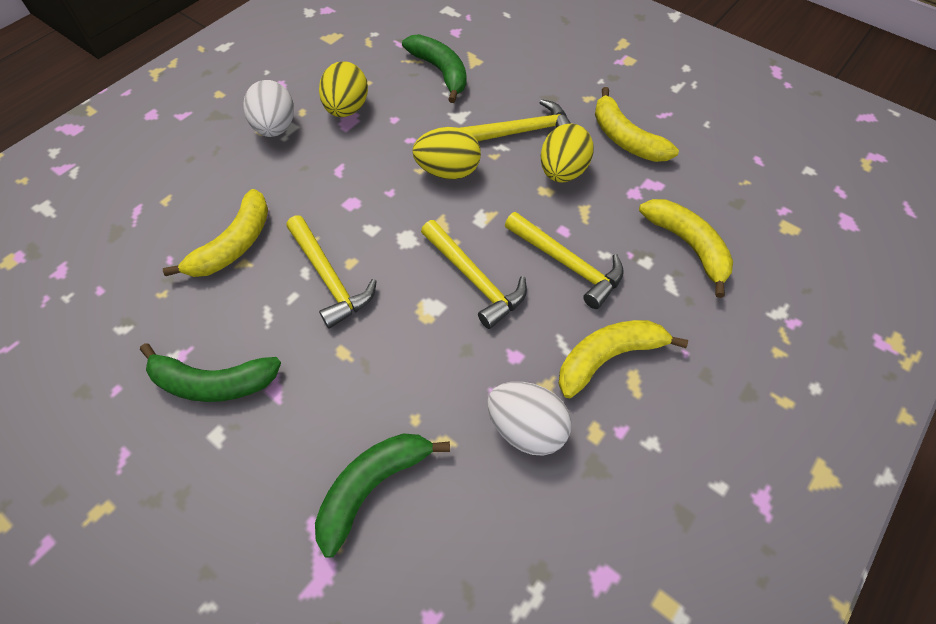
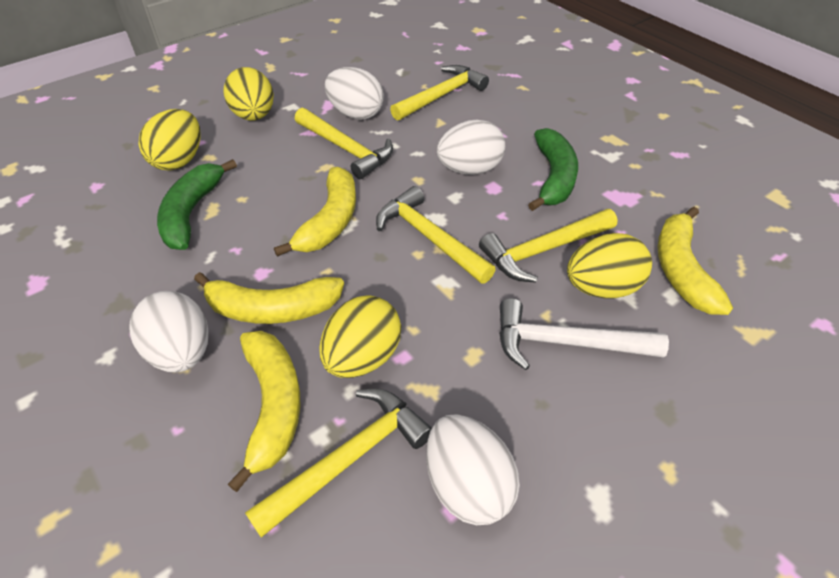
green banana: [140,343,281,402] [315,433,450,558] [402,34,467,103] = 3 -> [157,159,237,250] [528,128,578,211] = 2
white egg: [243,80,294,137] [487,382,571,456] = 2 -> [129,291,209,372] [324,67,384,120] [426,414,520,525] [436,120,505,175] = 4
white hammer: none = 0 -> [499,298,669,370] = 1
yellow egg: [319,61,368,117] [412,127,481,179] [541,123,594,183] = 3 -> [138,109,201,171] [223,67,274,121] [319,295,401,378] [567,233,652,299] = 4
yellow hammer: [286,215,377,328] [421,220,527,329] [460,99,570,141] [505,212,624,309] = 4 -> [245,389,432,538] [295,108,393,179] [376,186,496,284] [390,65,489,121] [479,209,617,283] = 5

